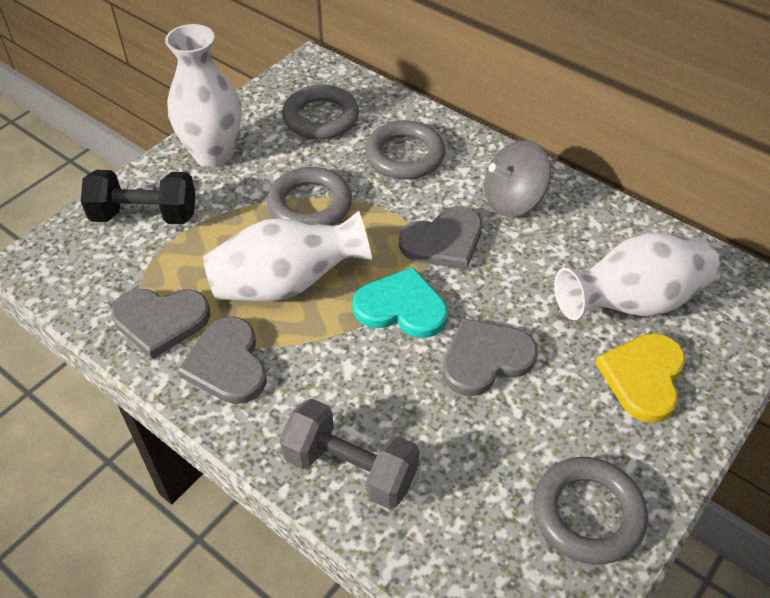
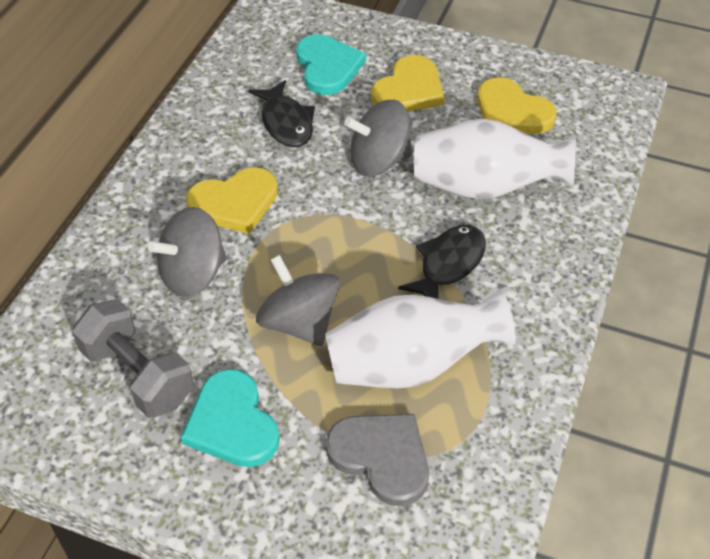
black dumbbell: [81,170,195,224] = 1 -> none = 0
black fish: none = 0 -> [248,80,315,147] [398,225,486,299] = 2
grey heart: [111,289,210,359] [177,316,266,404] [399,206,482,270] [442,318,537,396] = 4 -> [326,414,429,506] = 1
grey ring: [267,167,352,226] [282,84,359,140] [365,120,445,179] [533,457,648,564] = 4 -> none = 0
grey spinning top: [484,140,551,217] = 1 -> [148,207,226,297] [256,255,340,346] [344,100,412,176] = 3
turquoise heart: [353,267,448,338] = 1 -> [181,369,280,467] [296,34,366,95] = 2
white vase: [165,24,241,168] [203,211,372,301] [554,233,720,320] = 3 -> [325,289,516,388] [414,119,576,199] = 2
yellow heart: [596,333,686,423] = 1 -> [186,167,278,234] [371,55,445,112] [477,77,557,134] = 3

